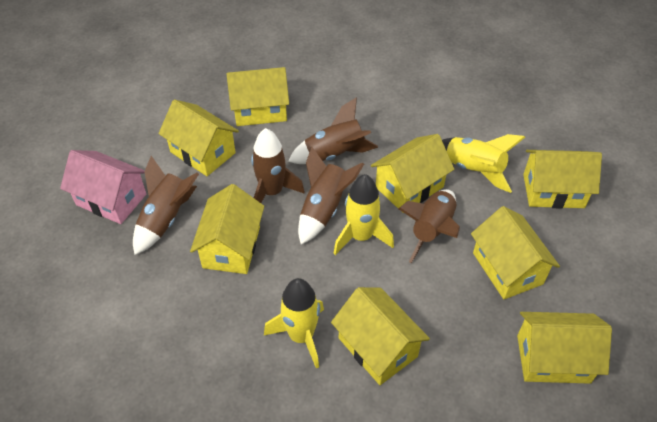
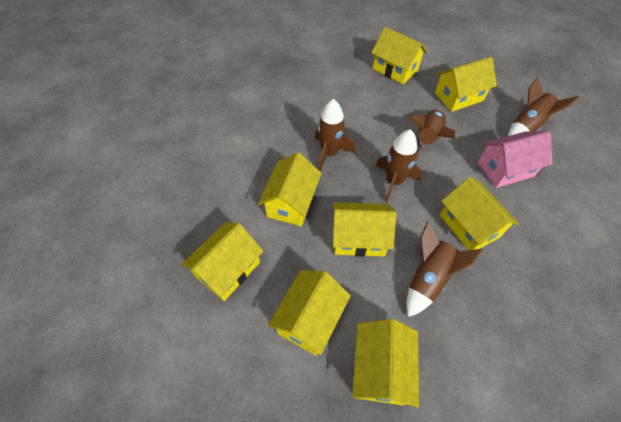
yellow rocket: [264,278,324,368] [334,174,394,255] [442,134,525,193] = 3 -> none = 0

